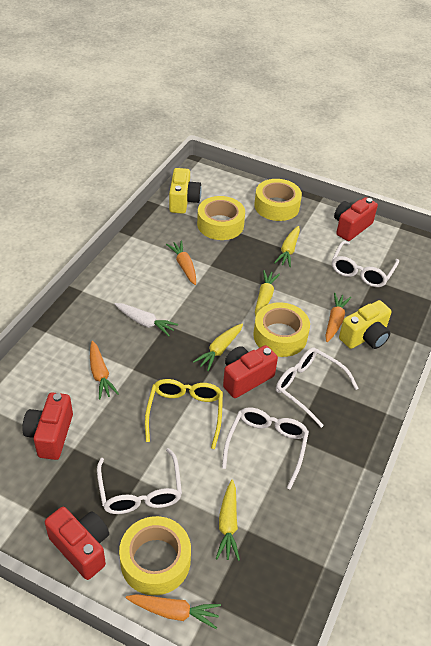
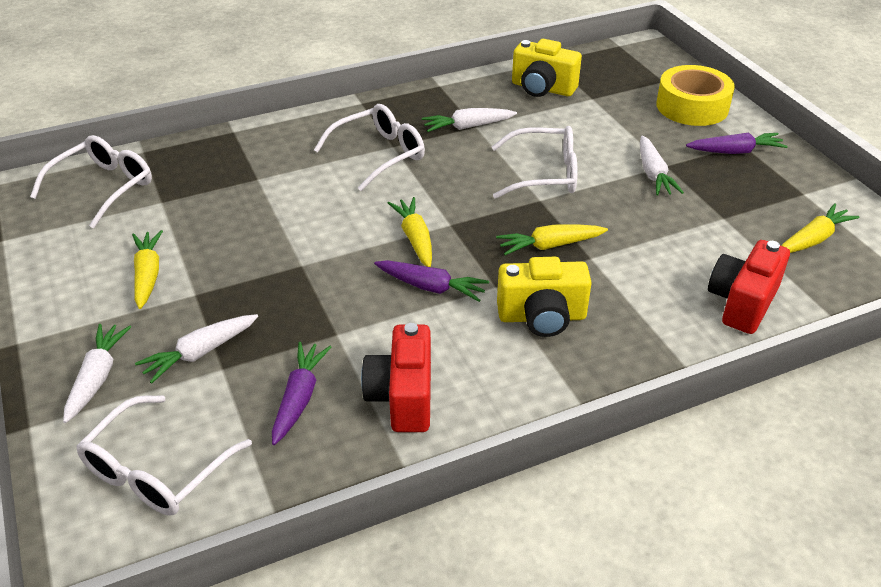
orange carrot: [90,341,119,400] [126,594,221,629] [166,240,196,285] [325,293,351,342] = 4 -> none = 0
purple carrot: none = 0 -> [272,342,331,445] [374,260,489,302] [686,132,788,154] = 3
red camera: [22,392,73,460] [45,507,109,580] [223,345,278,398] [334,197,378,241] = 4 -> [361,323,431,432] [708,240,790,334] = 2
white carrot: [115,303,178,336] = 1 -> [63,324,131,423] [135,314,258,384] [422,108,517,132] [640,135,684,196] = 4
yellow glasses: [145,379,223,449] = 1 -> none = 0
yellow tape: [119,516,191,595] [197,196,245,240] [253,302,310,357] [254,179,302,221] = 4 -> [656,65,735,126] = 1

